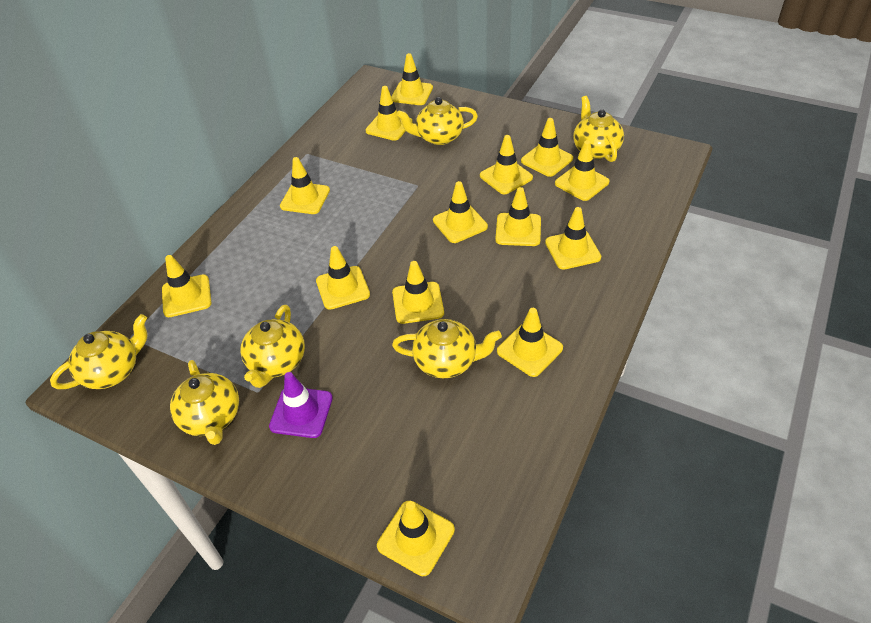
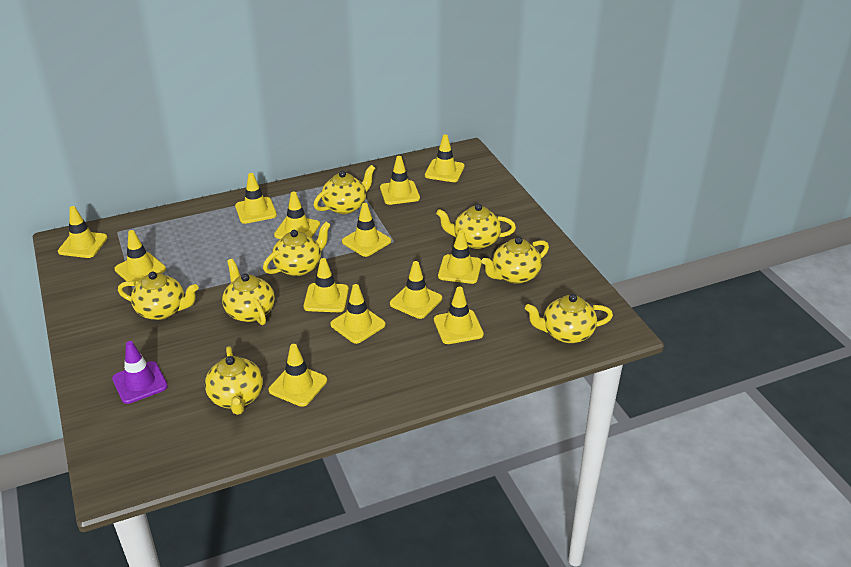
yellow teapot: [50,314,148,389] [170,360,239,445] [240,305,305,388] [392,319,502,378] [396,97,478,145] [573,96,624,162] = 6 -> [118,271,199,320] [205,346,263,415] [222,259,275,325] [263,222,330,276] [313,165,375,214] [436,204,516,249] [482,237,549,284] [525,294,613,343] = 8
yellow traffic cone: [162,255,211,317] [280,157,330,214] [316,246,370,310] [365,86,413,141] [377,501,455,576] [391,53,433,105] [392,261,444,324] [433,181,488,243] [480,135,533,194] [495,187,541,246] [497,308,563,377] [521,118,573,177] [545,207,601,270] [555,140,610,201] = 14 -> [58,206,107,258] [114,230,166,285] [235,173,277,224] [269,344,327,407] [274,192,320,239] [304,258,349,312] [330,284,386,344] [342,203,391,257] [380,156,420,205] [390,261,442,319] [425,134,465,182] [434,287,484,344] [438,230,482,284] = 13

